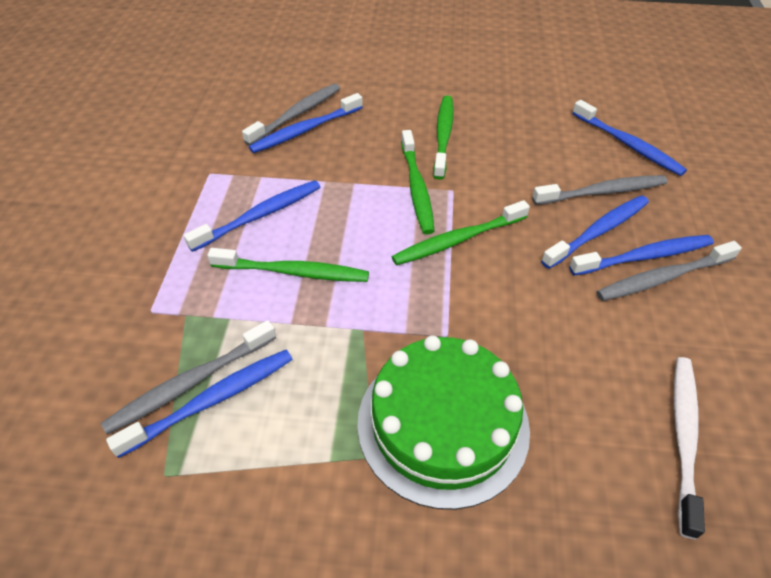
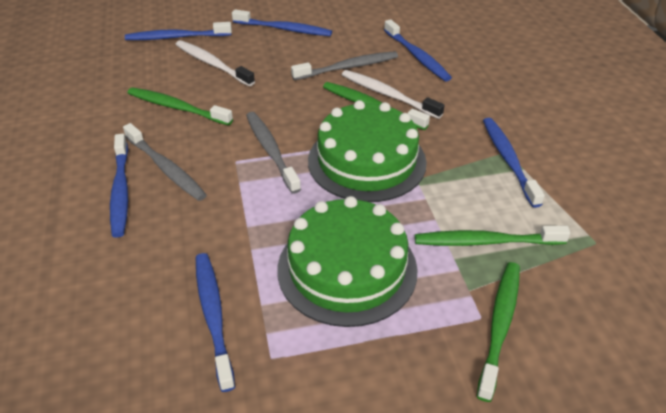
green cake: [357,336,530,510] = 1 -> [277,196,418,327] [308,100,427,202] = 2
grey toothbrush: [101,320,276,435] [242,83,340,146] [532,175,668,205] [596,241,742,301] = 4 -> [123,123,207,201] [246,112,301,194] [291,51,398,80] = 3
white toothbrush: [674,357,705,539] = 1 -> [175,40,255,86] [342,70,445,119] = 2

